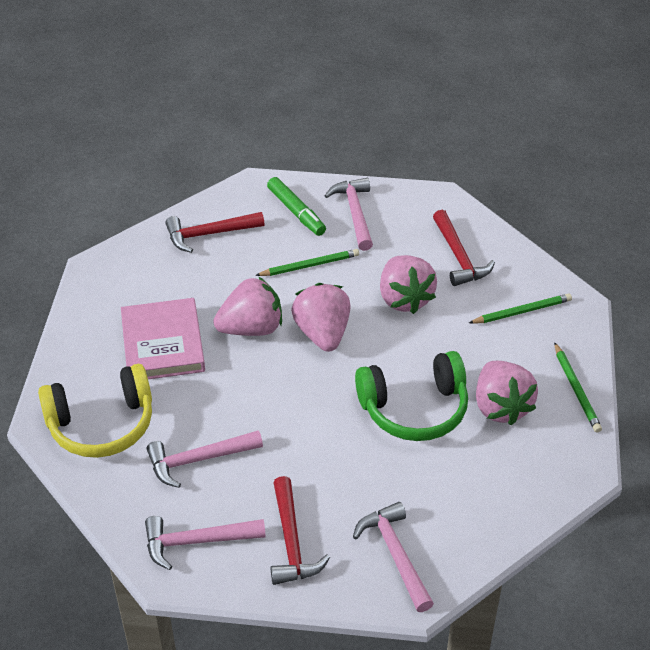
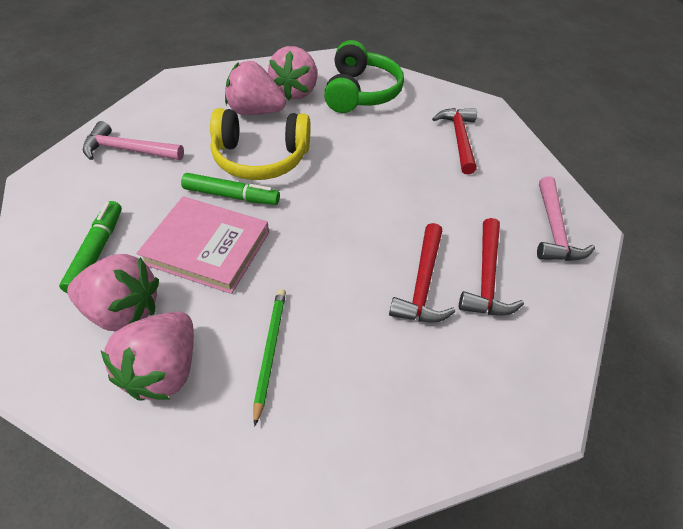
green marker: [267,177,326,236] = 1 -> [59,201,122,293] [181,173,280,205] = 2
green pencil: [255,249,359,276] [469,294,572,324] [554,342,602,432] = 3 -> [254,289,286,427] = 1
pink hammer: [145,516,266,570] [146,430,263,488] [325,178,373,251] [353,502,434,612] = 4 -> [83,121,184,160] [537,176,595,261] = 2

